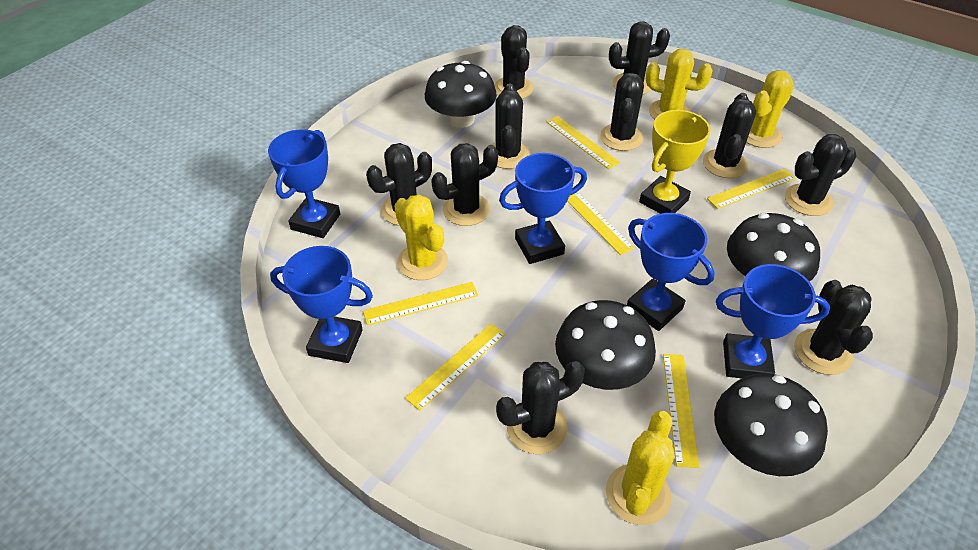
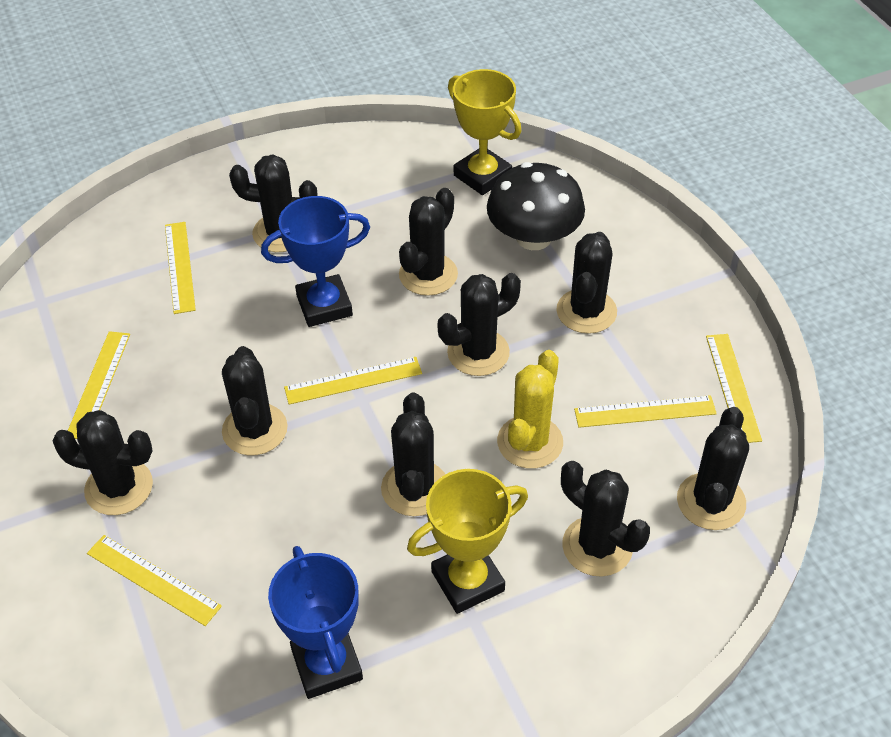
black cactus: [366,143,432,226] [431,143,498,226] [492,84,530,169] [494,25,534,99] [496,361,585,454] [600,73,644,151] [609,21,670,95] [703,93,756,178] [785,134,856,216] [794,280,873,375] = 10 -> [52,410,153,515] [222,346,288,455] [229,154,318,252] [381,393,446,516] [399,188,458,296] [438,273,521,376] [556,232,617,334] [561,461,650,577] [677,407,749,530] = 9
black mushroom: [425,61,497,128] [555,300,656,390] [714,373,828,476] [727,213,820,282] = 4 -> [487,162,585,250] = 1
blue trophy: [268,129,340,238] [270,246,373,363] [499,153,587,264] [627,213,715,331] [716,264,830,378] = 5 -> [261,196,370,327] [268,546,363,699] = 2
yellow cactus: [394,194,448,280] [606,411,675,525] [646,49,713,119] [746,70,794,148] = 4 -> [497,350,563,469] = 1
yellow trophy: [639,110,711,214] = 1 -> [407,469,528,614] [448,69,521,195] = 2

